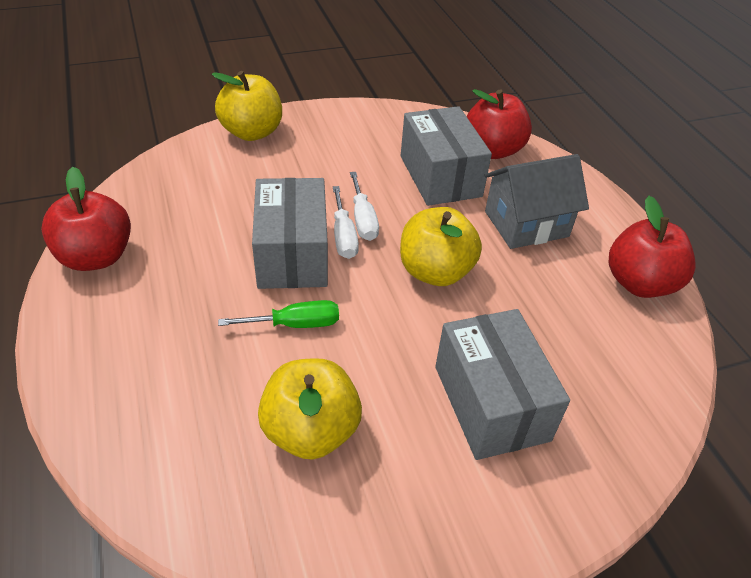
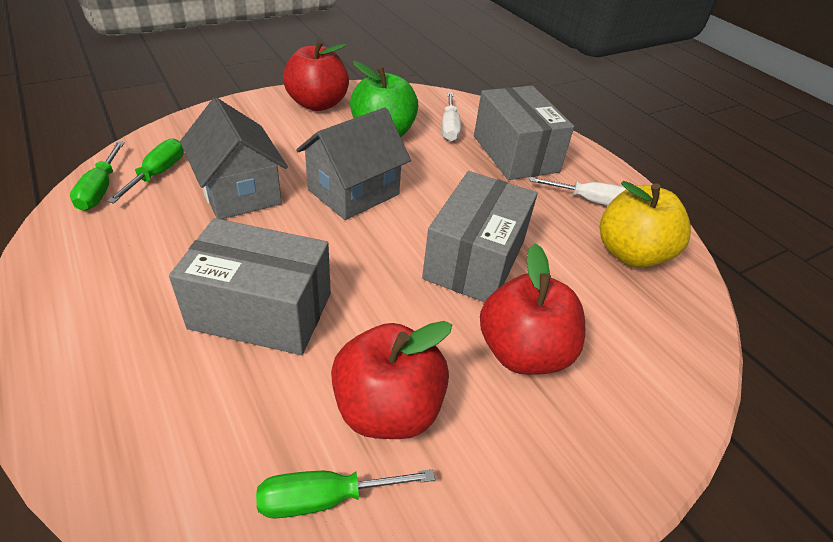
green apple: none = 0 -> [350,61,418,137] = 1
green screwdriver: [218,300,339,328] = 1 -> [70,141,125,211] [107,138,184,204] [256,469,435,519] = 3
grey house: [484,154,589,249] = 1 -> [180,98,288,219] [296,107,411,220] = 2
yellow apple: [212,71,282,141] [258,358,362,460] [400,207,482,286] = 3 -> [600,181,691,268] = 1

